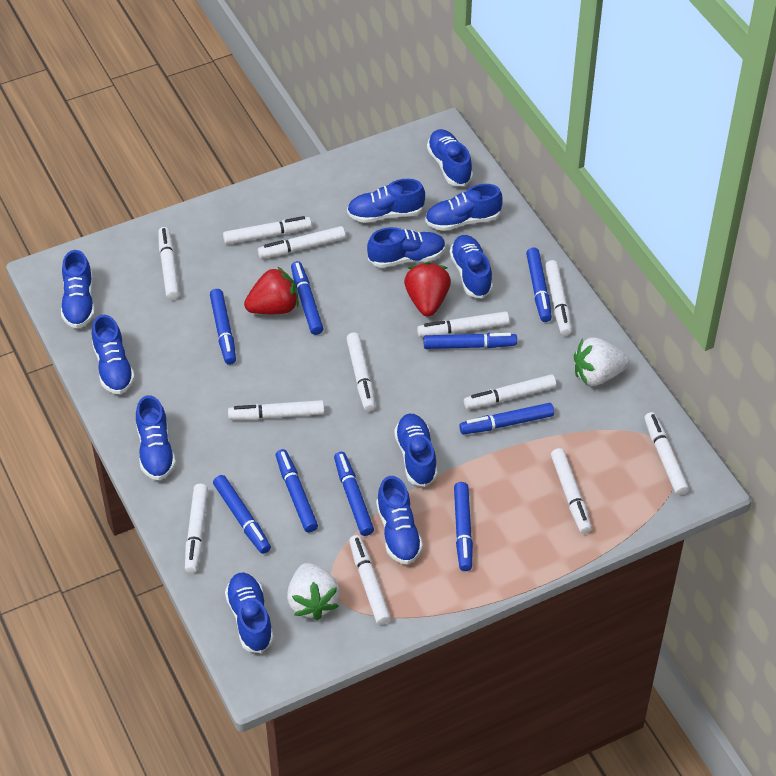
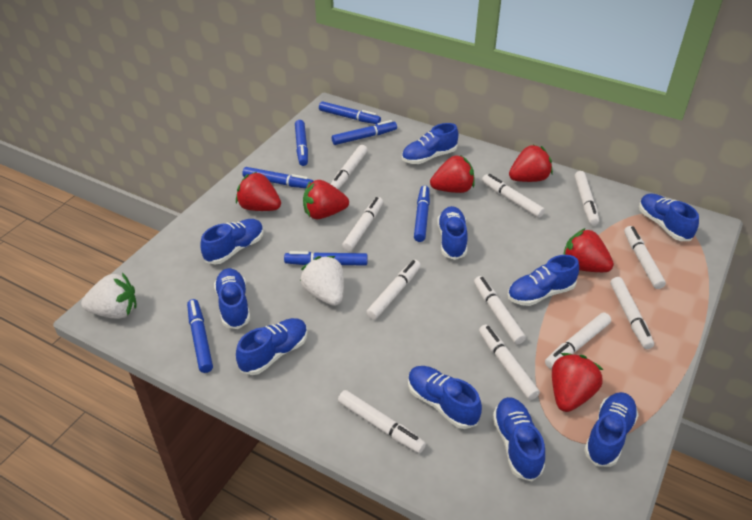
blue marker: [210,289,236,365] [213,475,271,554] [276,449,318,532] [291,261,324,335] [334,452,374,536] [424,333,517,349] [454,482,473,571] [459,403,554,434] [526,248,552,322] = 9 -> [187,299,213,373] [242,167,313,188] [284,251,368,266] [295,120,308,166] [319,101,381,124] [332,120,397,145] [414,186,430,242] = 7
blue shoe: [61,250,95,328] [92,315,135,394] [136,395,176,480] [225,573,274,653] [347,179,425,223] [367,227,446,268] [376,476,423,565] [394,414,438,487] [425,184,503,231] [427,129,473,186] [450,235,493,298] = 11 -> [201,219,264,264] [214,268,250,329] [236,318,308,375] [402,123,459,164] [408,366,482,429] [437,206,468,260] [493,397,545,481] [507,255,579,306] [584,392,639,467] [639,193,699,241] = 10
red strawberry: [244,266,299,314] [404,262,451,316] = 2 -> [236,172,281,211] [303,180,349,219] [430,155,475,193] [509,145,553,182] [552,353,603,412] [563,228,614,272] = 6
white marker: [158,227,179,300] [185,484,208,573] [223,216,312,244] [228,400,325,420] [258,226,346,258] [346,333,375,411] [349,535,391,625] [417,311,509,337] [464,374,556,409] [545,260,572,336] [551,448,592,534] [644,412,689,495] = 12 -> [331,145,367,189] [338,390,426,453] [342,197,383,252] [366,260,421,320] [474,276,526,344] [479,324,540,400] [482,174,545,218] [545,313,611,369] [574,171,599,225] [610,277,654,349] [624,226,666,289] = 11

